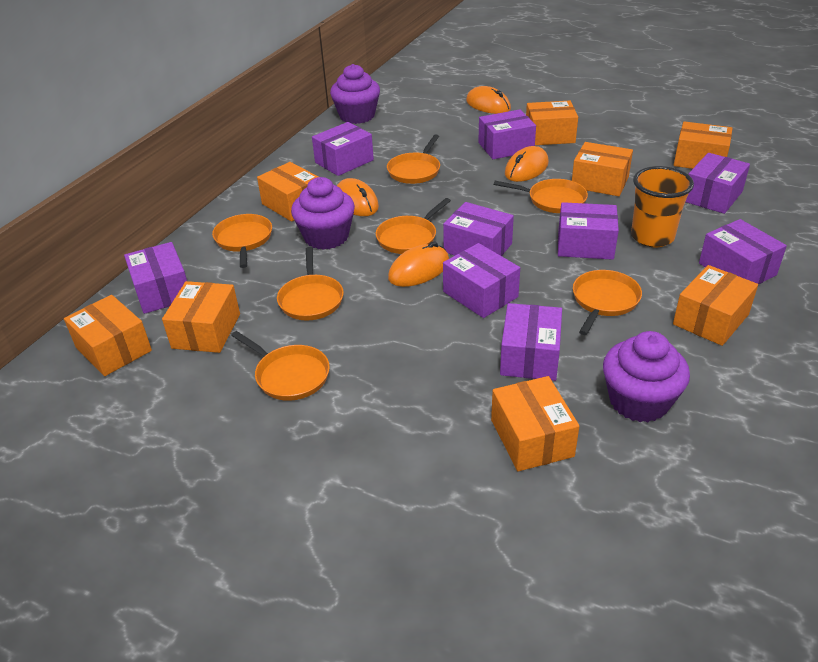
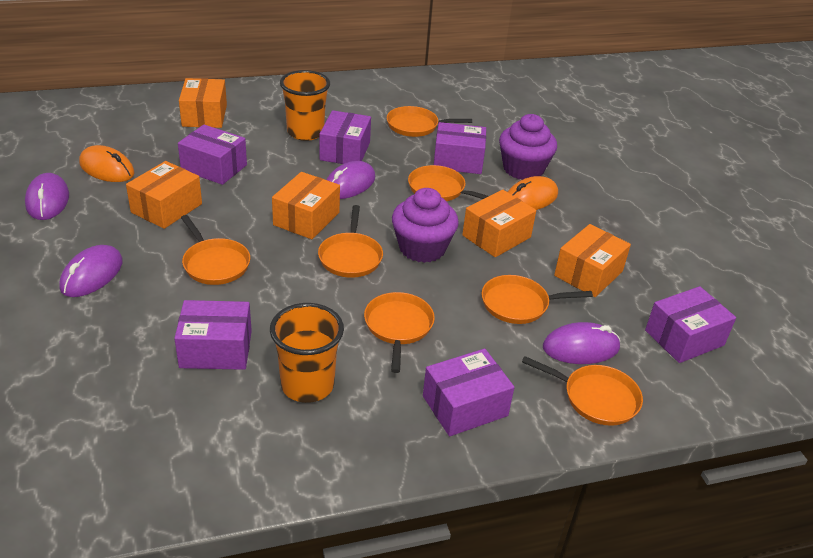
orange box: [64,295,152,376] [162,281,240,353] [257,162,318,222] [491,376,579,471] [526,101,578,145] [572,142,633,196] [673,265,758,346] [674,121,733,169] = 8 -> [126,161,202,229] [179,78,227,128] [272,172,340,239] [462,190,536,257] [554,224,631,297] = 5
orange cup: [631,166,694,247] = 1 -> [270,303,344,403] [280,70,330,141] = 2
orange mouse: [337,178,379,216] [388,241,449,287] [466,86,511,114] [505,146,549,182] = 4 -> [79,145,135,182] [508,176,558,210] = 2
purple box: [124,242,187,314] [312,122,374,176] [443,202,514,256] [443,243,520,318] [478,109,536,159] [500,303,562,381] [558,202,619,260] [686,153,750,214] [699,219,787,285] = 9 -> [174,300,252,370] [178,125,247,185] [320,110,371,164] [423,349,515,436] [434,122,486,174] [645,286,736,363] = 6
purple cupcake: [291,177,355,250] [330,64,380,124] [603,331,690,422] = 3 -> [392,188,459,263] [499,114,557,180] = 2
purple mouse: none = 0 -> [25,173,69,220] [59,245,123,297] [326,161,375,199] [543,322,620,364] = 4

